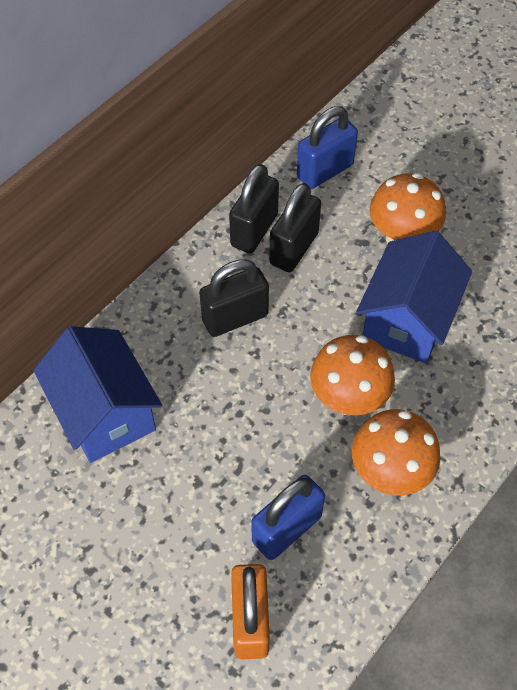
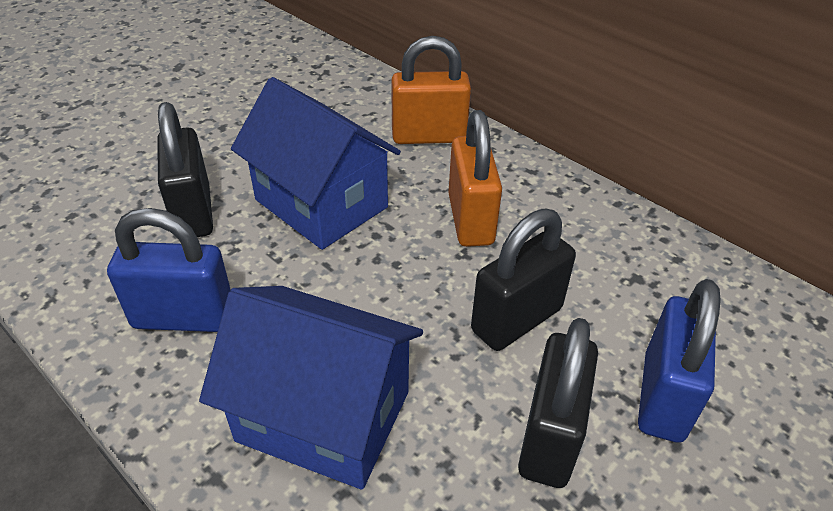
orange mushroom: [310,335,395,416] [352,409,441,495] [370,173,446,244] = 3 -> none = 0
orange padlock: [231,564,270,659] = 1 -> [391,36,471,144] [448,110,502,247] = 2

